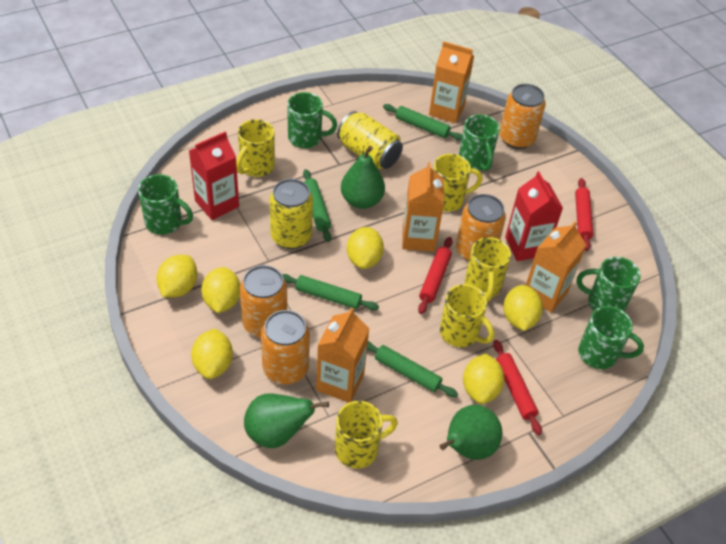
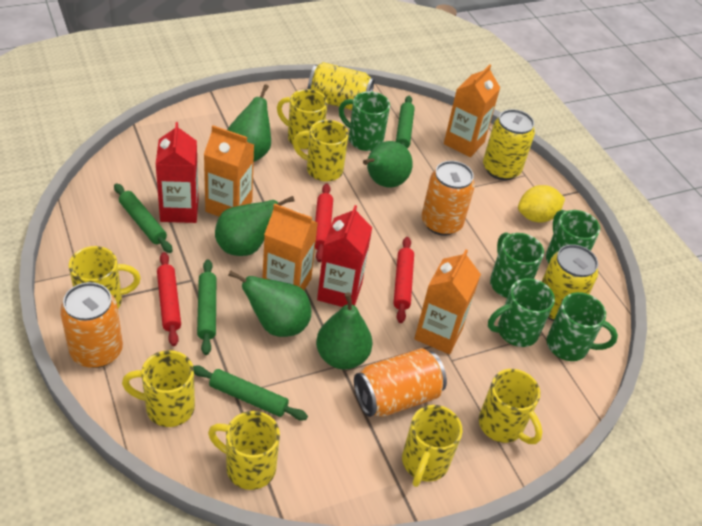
green pear: [244,394,329,448] [341,146,385,209] [440,405,503,460] = 3 -> [215,196,294,256] [227,84,271,162] [228,270,311,337] [316,292,373,370] [363,141,413,188] = 5
orange can: [240,265,287,338] [261,310,310,384] [456,194,506,262] [500,84,546,149] = 4 -> [60,282,123,368] [354,348,447,417] [422,161,475,236] = 3
yellow can: [269,179,313,249] [337,111,403,169] = 2 -> [308,62,374,110] [483,109,535,180] [542,244,599,321] = 3
yellow lemon: [156,255,197,297] [191,329,233,379] [201,267,240,313] [347,227,384,269] [463,353,505,404] [503,285,543,331] = 6 -> [518,185,565,223] = 1
yellow mug: [236,119,275,177] [335,401,398,468] [433,154,483,212] [440,284,494,347] [465,237,511,302] = 5 -> [69,246,141,308] [122,350,195,427] [208,411,280,490] [277,89,328,150] [293,120,349,182] [402,405,463,487] [479,369,542,444] = 7

